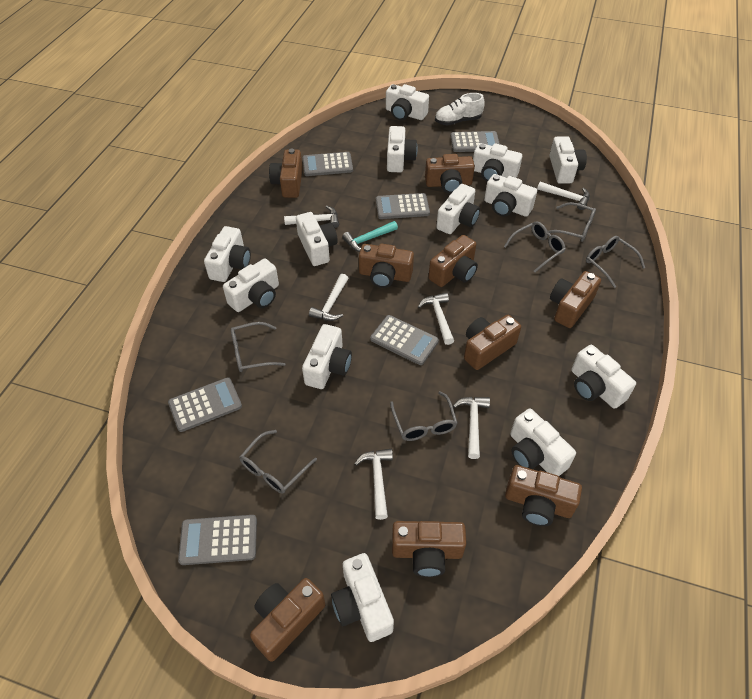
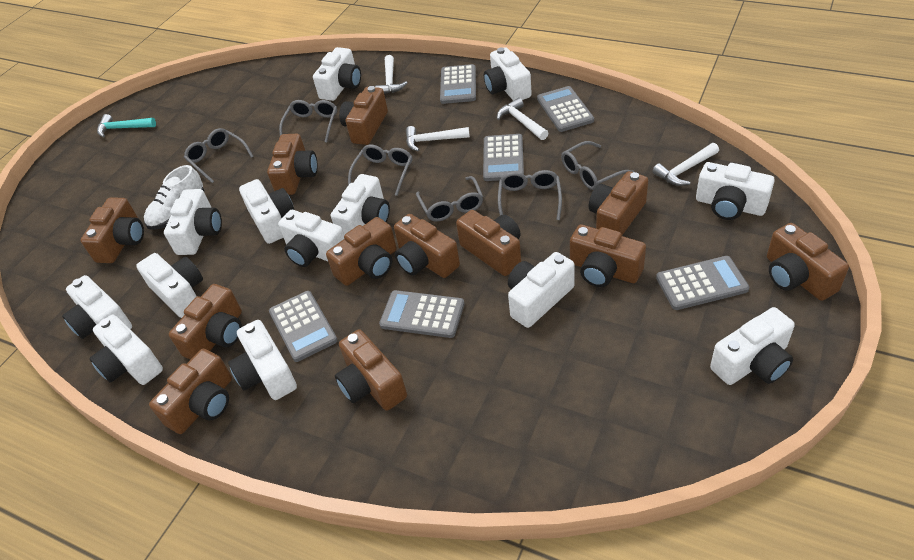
brown camera: [250,578,325,662] [269,149,303,198] [359,244,414,288] [392,521,466,577] [425,154,475,193] [429,235,478,287] [464,315,521,370] [505,465,582,526] [550,271,601,328] = 9 -> [80,197,144,263] [149,349,232,434] [169,284,242,360] [267,134,318,195] [326,217,396,286] [335,330,407,411] [339,86,388,145] [394,214,460,278] [456,210,521,276] [570,225,646,287] [589,171,648,235] [767,223,849,301] = 12
white hammer: [284,205,339,228] [309,274,349,321] [354,449,393,520] [418,292,454,345] [453,397,490,459] [537,181,590,210] = 6 -> [375,55,408,94] [406,126,470,151] [497,98,549,140] [652,143,719,186] = 4

